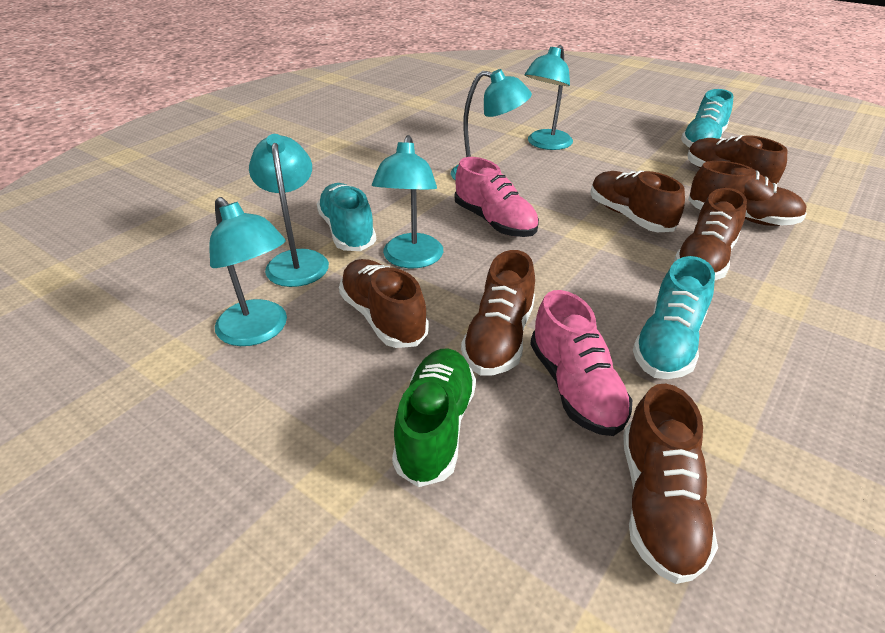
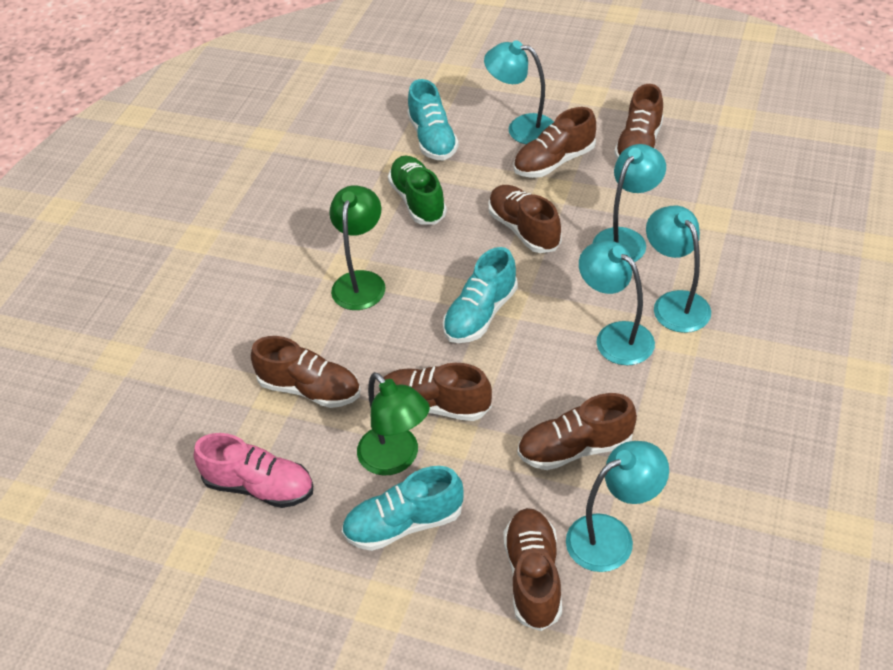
green lamp: none = 0 -> [329,185,385,310] [357,372,430,476] = 2
pink shoe: [455,157,539,237] [530,290,632,436] = 2 -> [194,433,313,508] = 1

